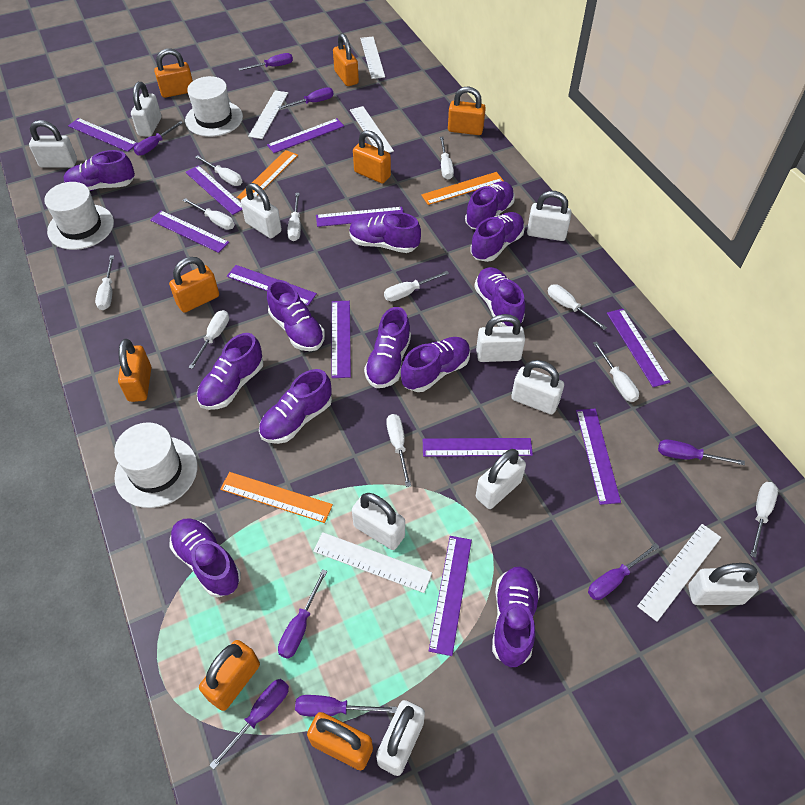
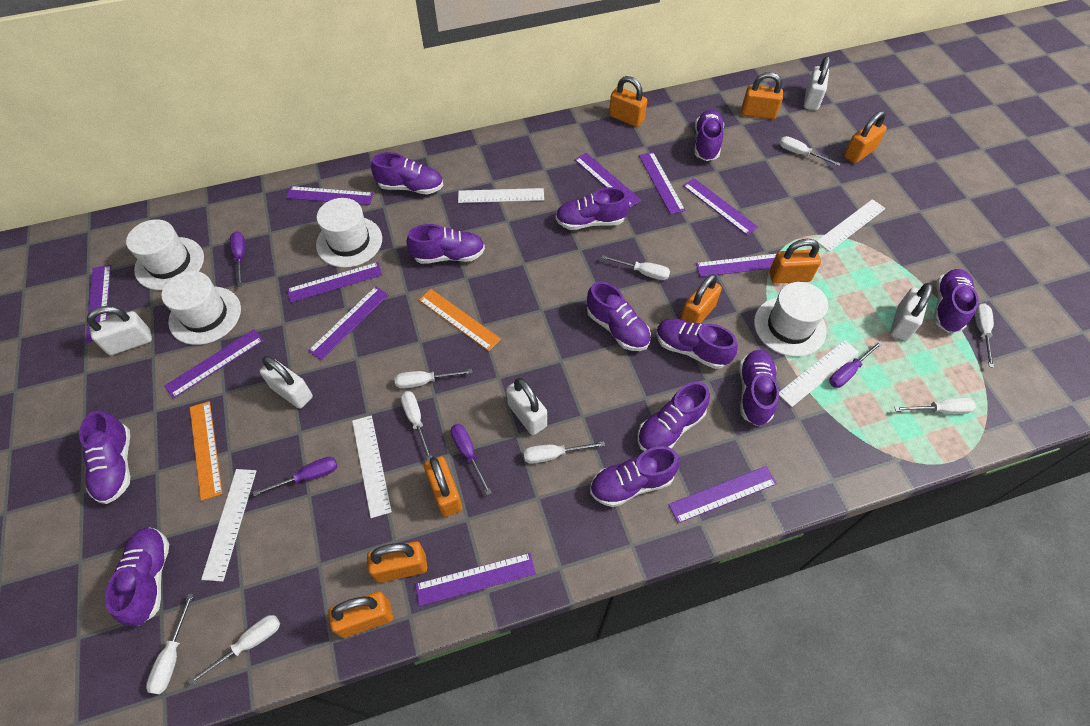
orange ruler: [220,472,333,523] [237,150,298,200] [421,172,504,205] = 3 -> [190,401,222,501] [419,289,501,351] = 2
purple screwdriver: [134,121,183,156] [209,679,289,770] [238,53,293,71] [278,87,334,109] [278,569,327,659] [295,695,397,717] [588,543,659,600] [658,439,745,465] = 8 -> [230,231,245,287] [253,457,337,496] [451,424,492,496] [829,341,883,388] = 4
white hat: [44,182,114,250] [114,423,198,508] [185,76,243,137] = 3 -> [126,219,204,290] [161,271,241,345] [316,198,382,268] [754,282,828,357] = 4
white padlock: [29,120,77,168] [131,82,161,137] [241,183,282,238] [352,493,405,550] [376,700,425,776] [476,314,525,362] [476,449,526,509] [511,360,564,414] [527,191,572,241] [688,563,759,605] = 10 -> [87,306,152,355] [259,356,313,409] [506,378,547,435] [804,56,830,110] [890,283,932,341] = 5
white screwdriver: [95,255,114,310] [183,198,235,230] [188,310,229,369] [195,155,242,186] [287,193,301,241] [384,271,449,301] [386,414,411,487] [440,137,454,180] [548,284,607,330] [593,341,639,402] [750,482,778,558] = 11 -> [146,594,194,694] [188,615,280,685] [394,369,472,389] [401,391,432,461] [524,441,605,464] [601,255,670,280] [780,136,841,166] [894,398,976,414] [975,303,994,368] = 9

